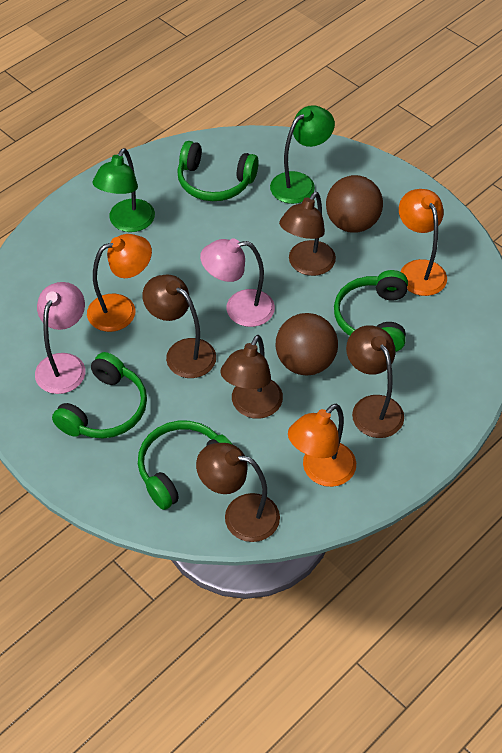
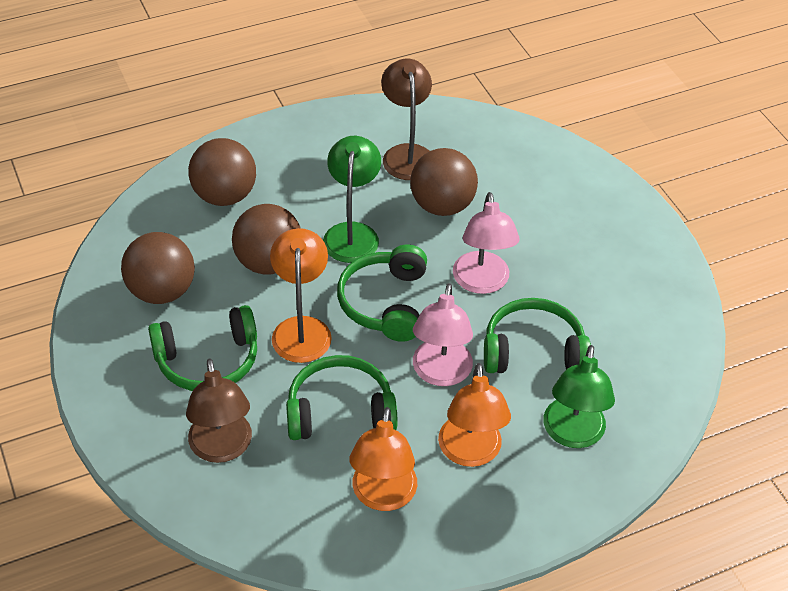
brown ball: [276,313,338,376] [326,175,383,233] = 2 -> [121,232,195,304] [188,138,256,206] [232,204,300,275] [410,148,478,216] = 4
brown lamp: [142,275,216,378] [196,443,280,542] [220,335,283,419] [279,192,336,276] [346,325,404,438] = 5 -> [186,358,252,463] [381,59,432,180] = 2

